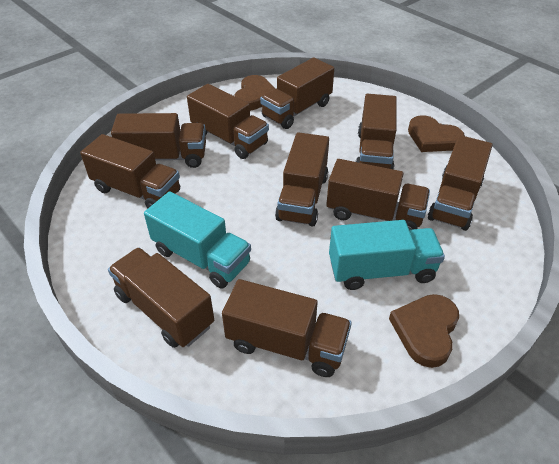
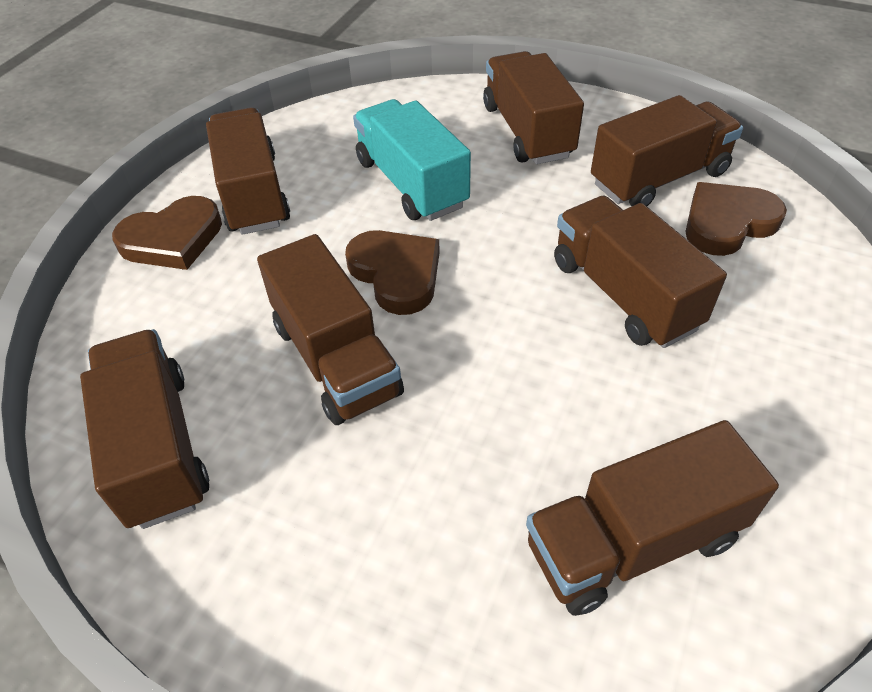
brown truck: [80,134,180,208] [108,248,214,348] [111,113,206,168] [187,84,269,159] [222,279,352,377] [260,57,334,129] [275,132,329,226] [326,159,430,230] [356,94,397,170] [428,135,492,231] = 10 -> [80,329,209,529] [206,107,290,235] [257,234,404,425] [483,51,584,164] [526,420,779,616] [554,196,727,348] [591,95,743,207] = 7
turquoise truck: [144,191,251,289] [329,220,445,290] = 2 -> [353,99,471,221] = 1

